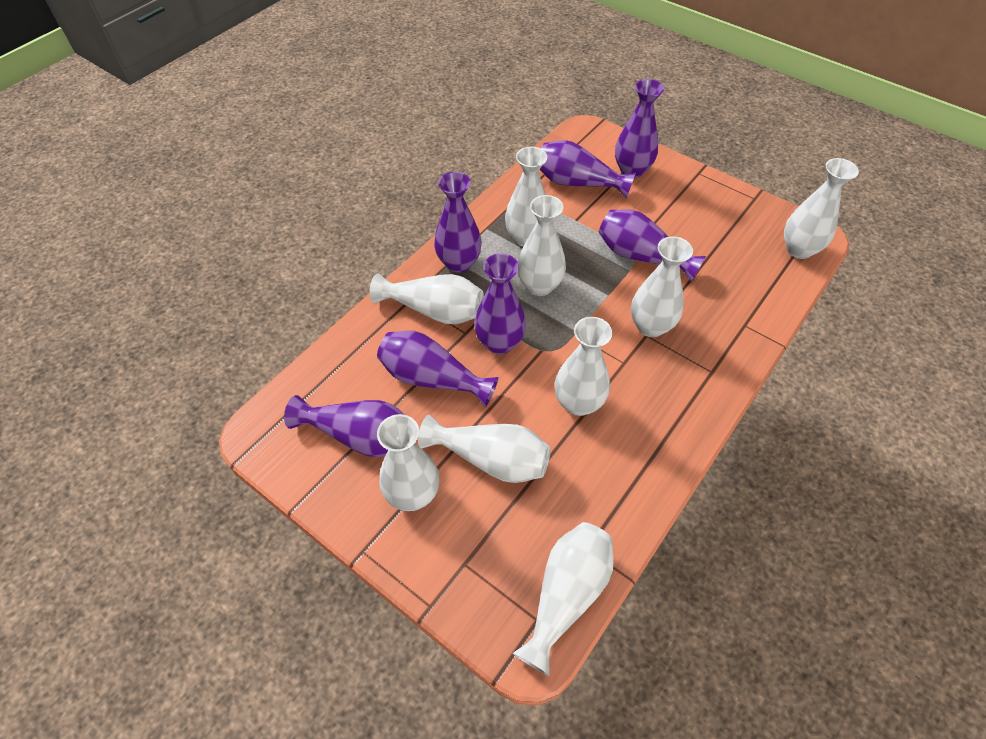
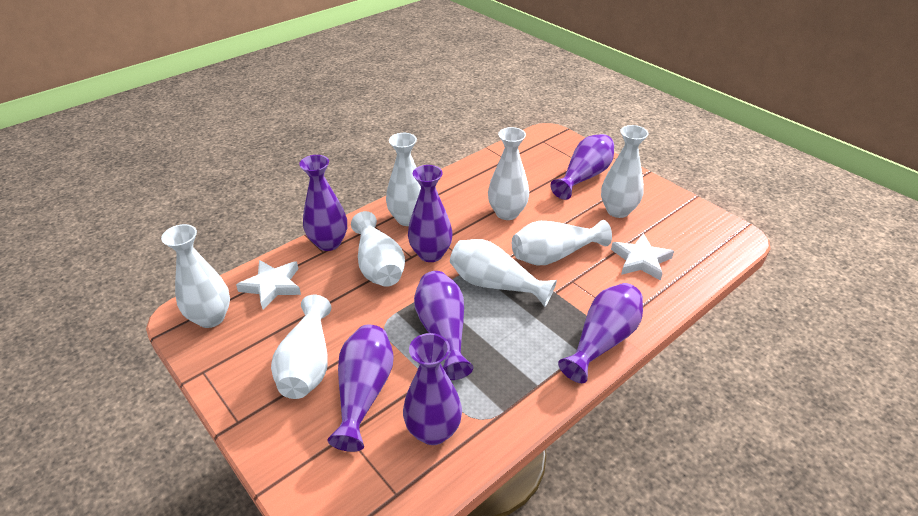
white star: none = 0 -> [236,260,301,310] [611,233,674,281] = 2
white vase: [370,274,484,324] [377,414,439,511] [418,415,550,483] [505,147,547,247] [512,522,614,676] [518,195,566,296] [555,317,612,416] [631,236,693,337] [784,158,859,259] = 9 -> [161,224,230,328] [271,295,331,399] [351,211,405,287] [386,133,421,226] [450,239,557,307] [488,127,529,220] [512,220,612,265] [601,125,649,218] = 8

